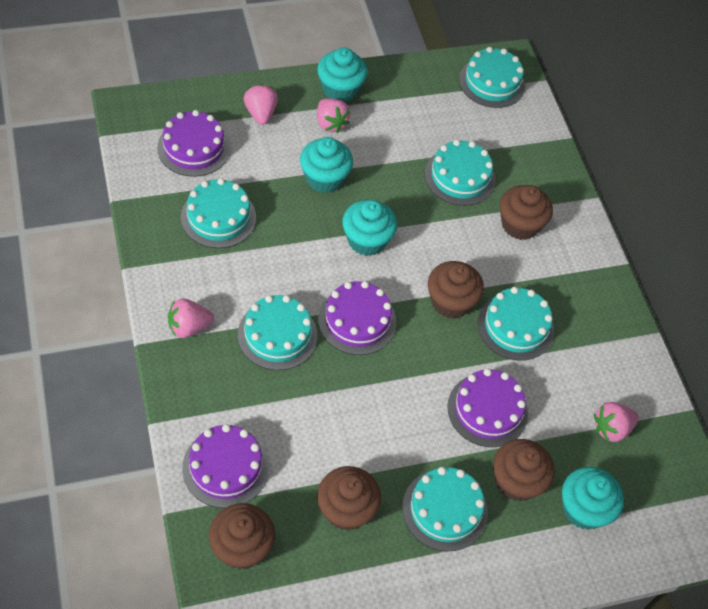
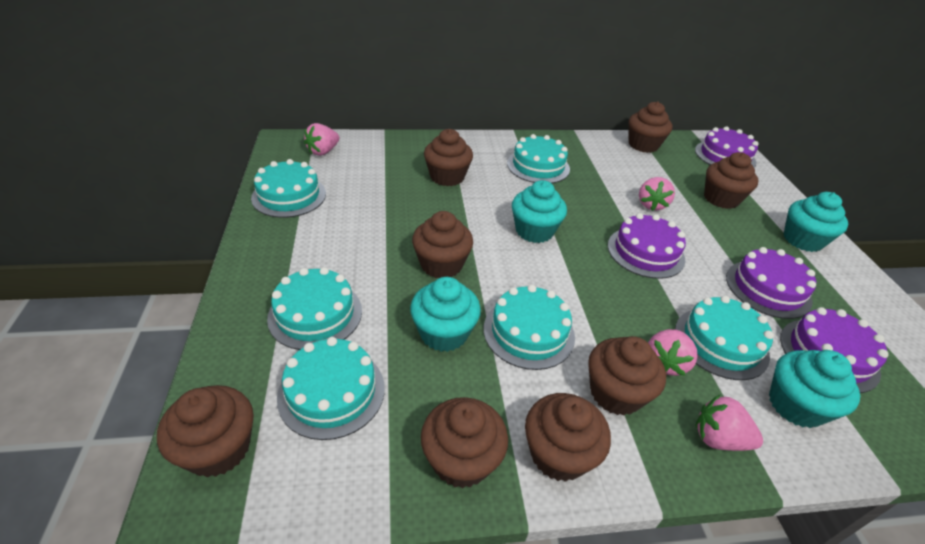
brown cupcake: [209,503,275,569] [317,466,381,530] [428,261,484,318] [493,439,555,501] [500,185,553,240] = 5 -> [157,385,254,477] [412,211,473,278] [421,397,508,488] [424,129,473,186] [525,393,611,482] [588,336,666,415] [629,101,673,153] [704,152,758,209] = 8

